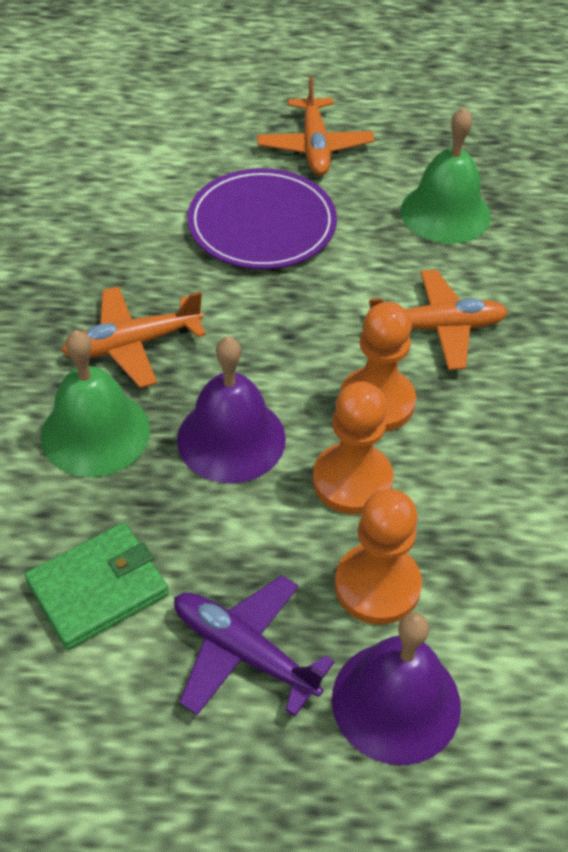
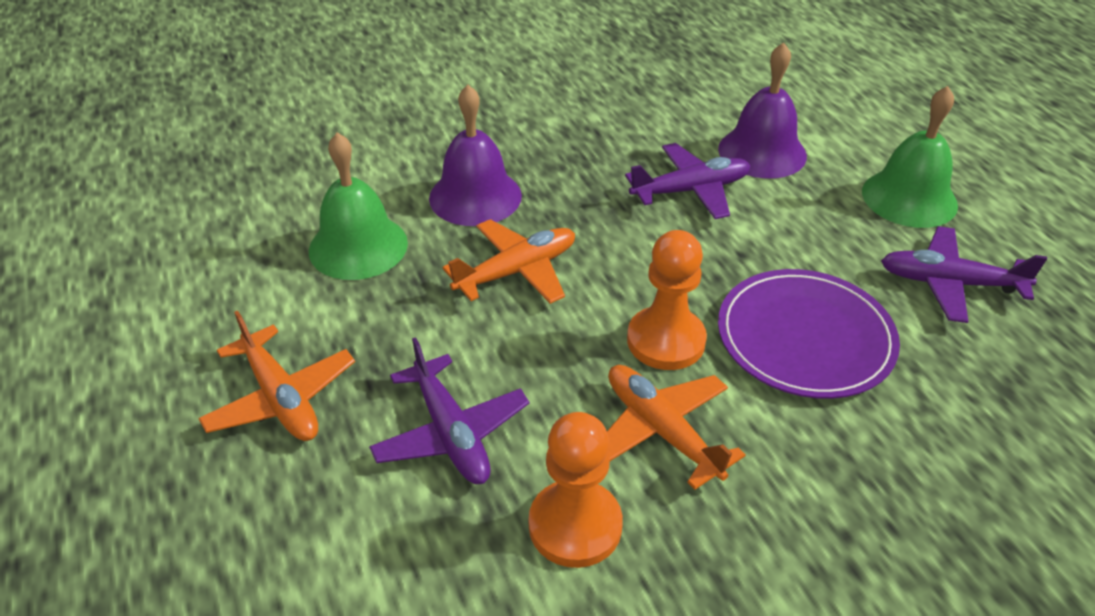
green wallet: [25,523,169,650] = 1 -> none = 0
orange pawn: [313,381,394,514] [335,489,422,625] [340,302,416,432] = 3 -> [529,412,623,568] [627,230,707,370] = 2
purple plane: [174,575,335,716] = 1 -> [369,337,529,484] [625,143,750,219] [881,226,1047,323] = 3

